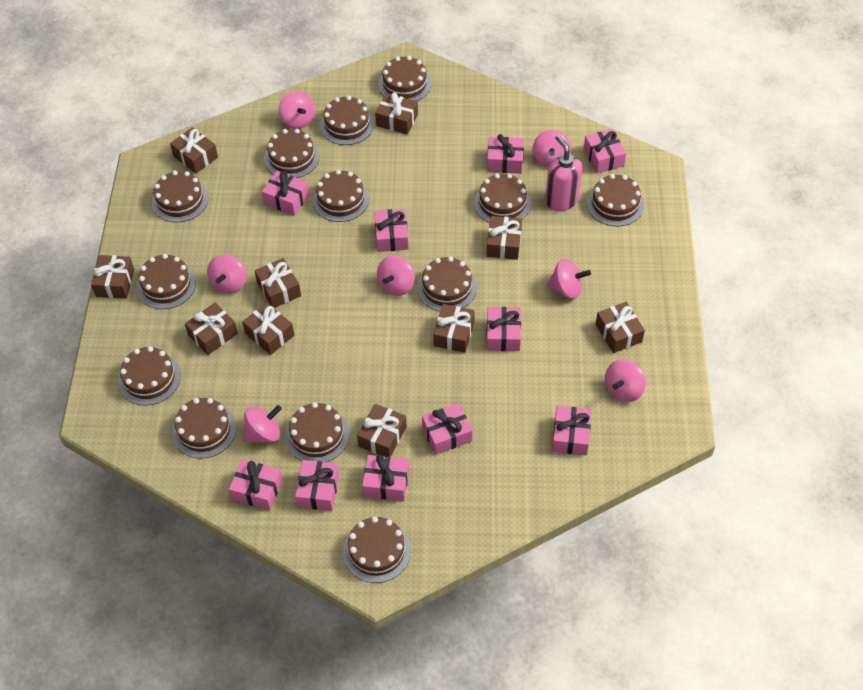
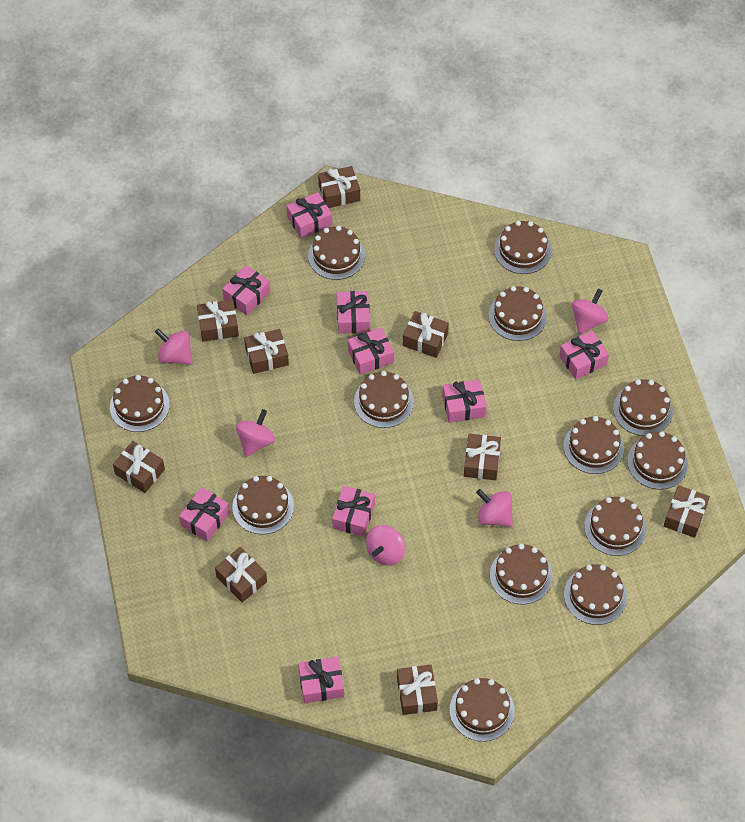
brown gift: [91,255,134,299] [170,127,218,174] [185,303,238,355] [242,302,294,355] [254,258,301,308] [357,404,407,457] [375,92,418,134] [433,304,475,353] [487,216,522,260] [596,302,645,353] = 10 -> [113,441,165,493] [197,299,239,342] [215,547,267,602] [244,329,289,374] [318,166,360,208] [397,665,438,715] [403,311,449,358] [464,434,501,480] [664,485,710,538] = 9
pink gift: [229,459,283,510] [262,171,309,216] [295,460,339,511] [362,455,409,501] [374,209,409,252] [422,403,472,455] [487,134,524,174] [487,307,521,351] [552,406,592,455] [584,129,626,173] = 10 -> [179,487,230,542] [222,265,270,315] [287,192,332,239] [298,657,344,703] [332,486,375,537] [337,291,370,334] [348,327,394,375] [442,379,486,423] [559,331,609,379] = 9
pink soap dispenser: [545,135,582,211] = 1 -> none = 0
pink spinning top: [207,254,246,294] [243,405,282,443] [279,91,315,129] [377,256,415,296] [533,130,571,168] [546,259,591,299] [605,359,646,402] = 7 -> [155,328,193,365] [236,409,275,457] [366,525,405,566] [476,489,513,527] [571,289,609,335] = 5

